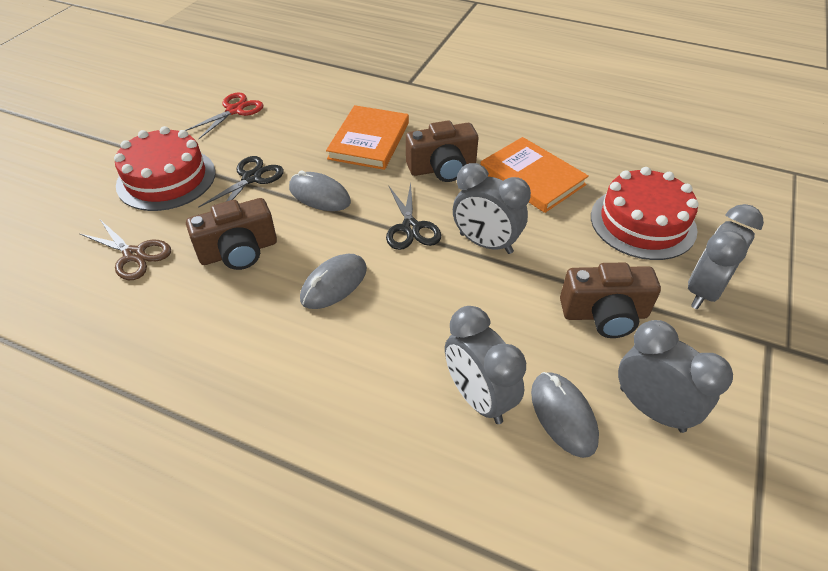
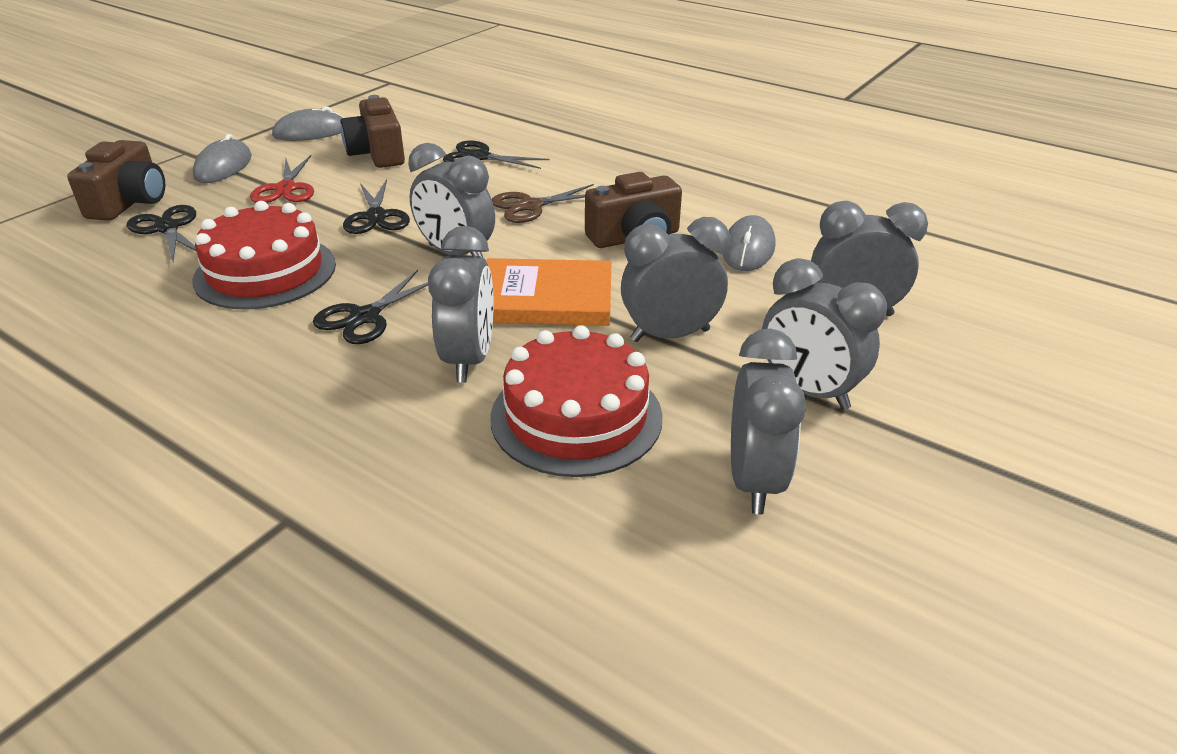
black scissors: [198,156,284,208] [386,183,441,250] = 2 -> [127,205,196,262] [313,270,428,344] [343,179,410,234] [443,141,550,169] = 4
grey clock: [445,306,526,424] [453,163,531,254] [618,320,733,433] [688,204,764,309] = 4 -> [408,143,495,258] [428,226,493,382] [621,217,730,342] [731,328,806,514] [762,258,887,410] [811,201,928,316] = 6
orange book: [326,105,409,170] [480,137,589,213] = 2 -> [486,258,611,326] = 1

